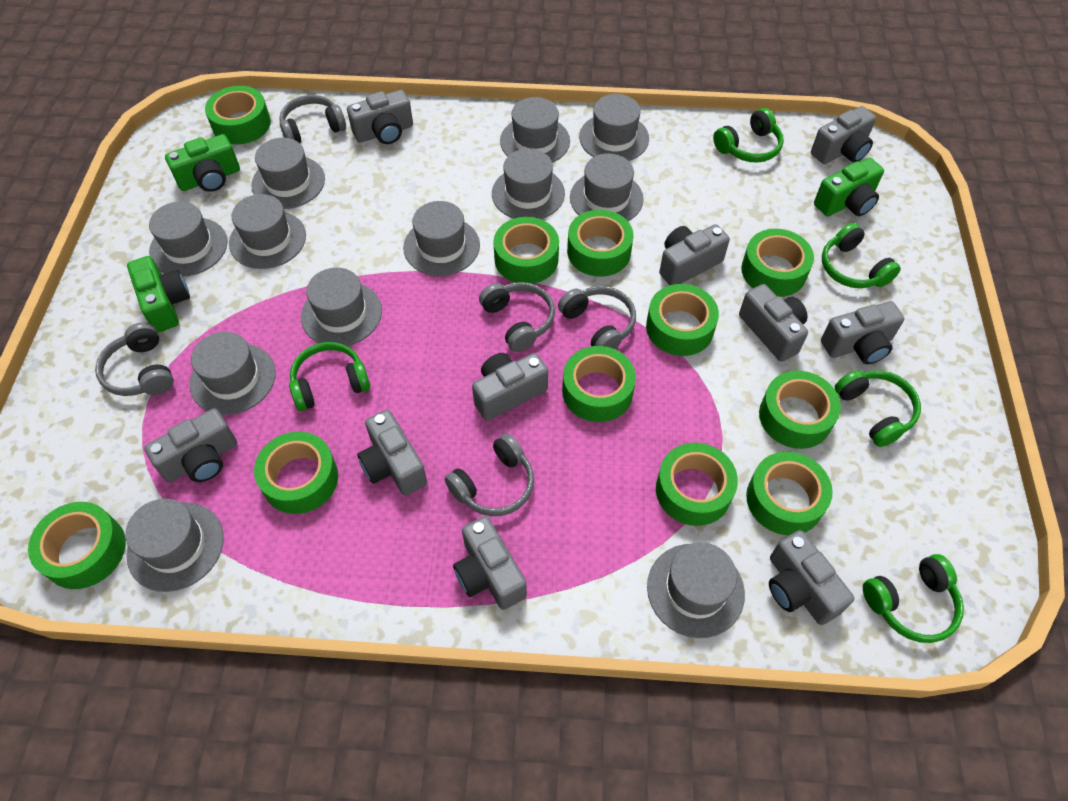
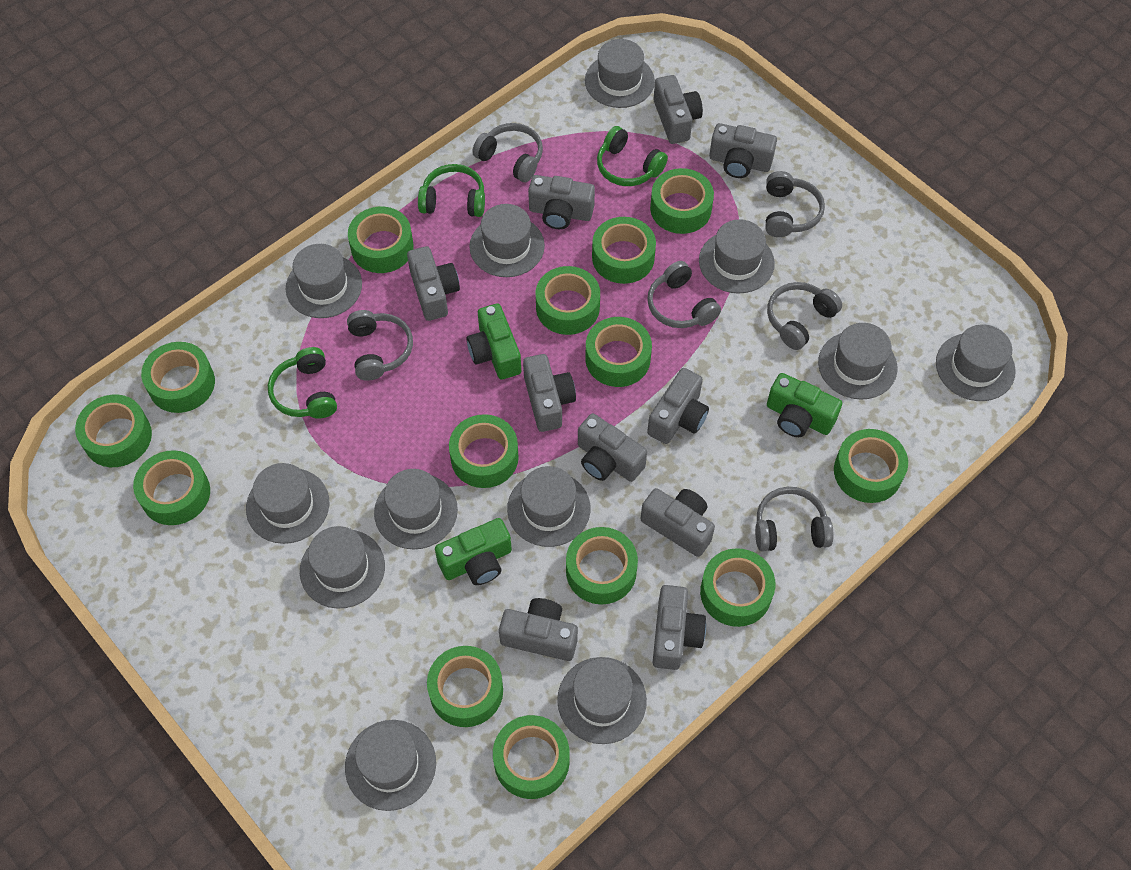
green headphones: [289,342,370,411] [713,108,784,163] [822,223,901,288] [835,370,921,447] [863,554,964,643] = 5 -> [268,347,337,419] [418,164,485,217] [597,126,668,186] = 3
green tape: [28,502,126,589] [205,86,271,144] [254,432,338,514] [493,217,559,284] [562,346,636,422] [567,210,634,277] [646,284,719,356] [656,443,738,526] [741,229,814,297] [746,452,833,535] [759,371,841,449] = 11 -> [75,395,152,467] [133,450,210,525] [141,342,215,413] [348,207,414,273] [427,646,503,727] [449,414,519,488] [493,715,570,799] [536,266,600,335] [566,527,638,604] [585,317,652,387] [592,217,656,284] [650,168,714,234] [700,548,775,627] [834,429,908,503] = 14
grey headphones: [95,322,174,396] [279,95,346,143] [445,433,534,516] [479,282,555,352] [558,286,636,349] = 5 -> [347,310,413,381] [472,123,543,182] [647,261,721,328] [755,487,834,551] [765,171,825,237] [767,282,842,350] = 6

